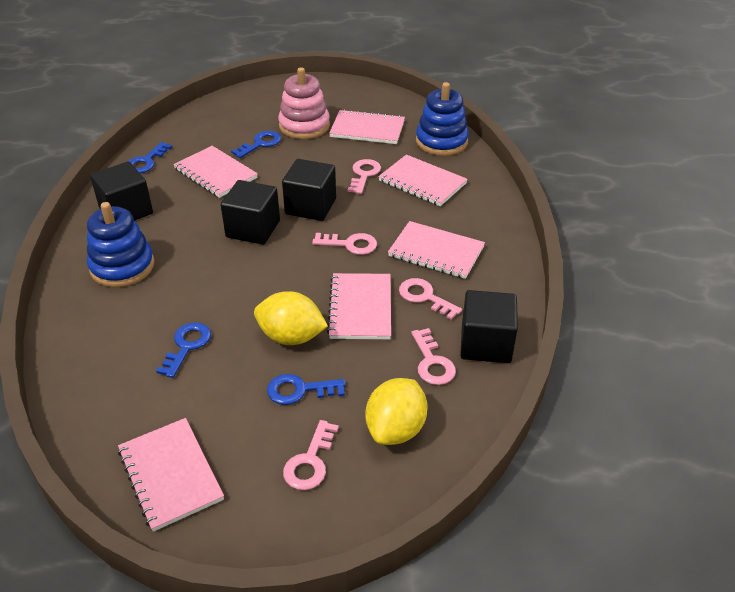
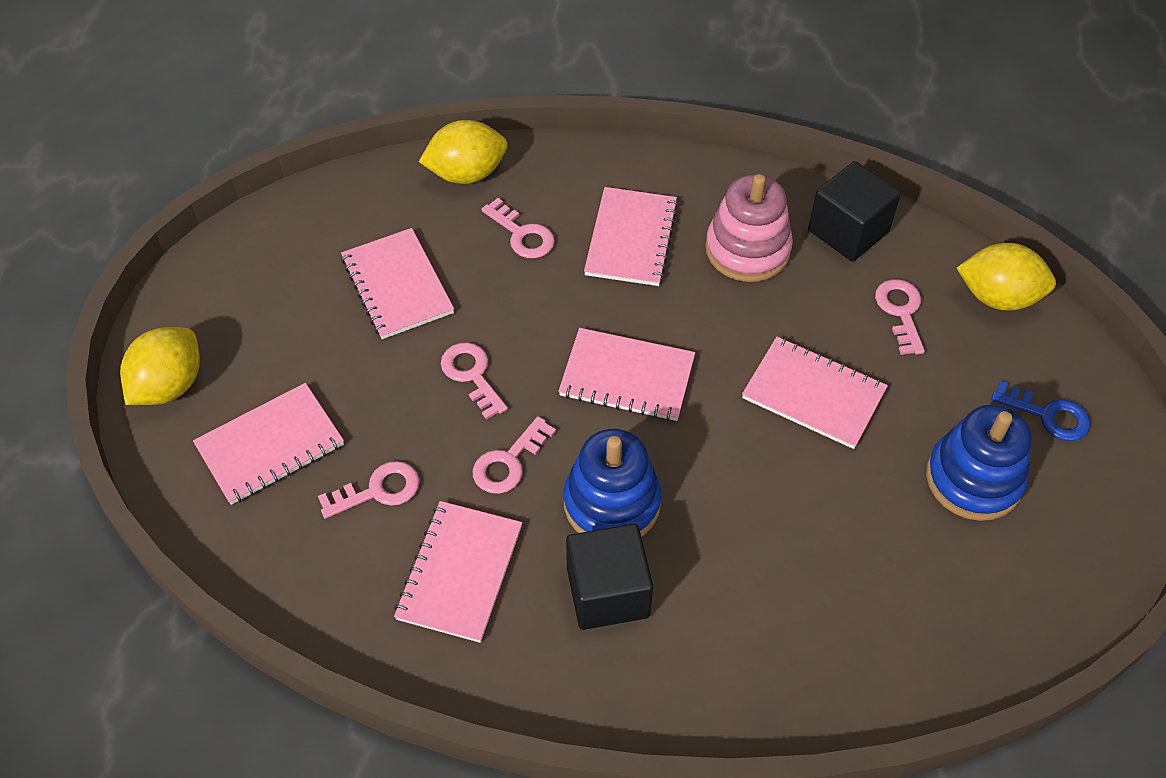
black cube: [90,161,153,221] [221,180,280,245] [282,159,336,221] [460,290,518,363] = 4 -> [566,524,653,630] [808,161,901,262] = 2
blue key: [129,142,172,173] [156,322,211,378] [231,131,281,158] [267,374,346,405] = 4 -> [991,381,1090,441] = 1
yellow lemon: [254,291,328,345] [366,378,428,445] = 2 -> [120,327,200,405] [419,120,508,184] [957,243,1056,311] = 3

